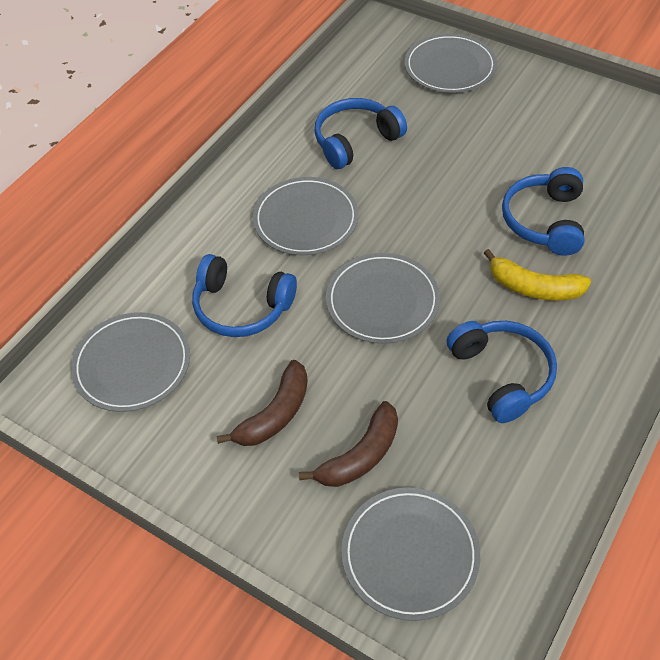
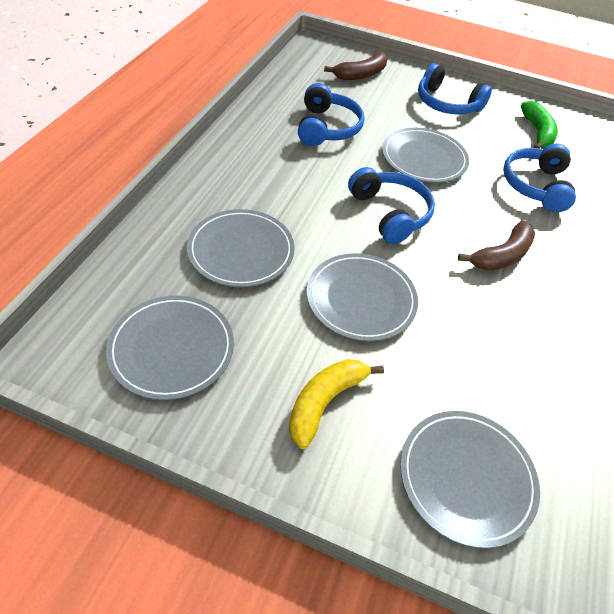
green banana: none = 0 -> [521,101,558,149] = 1

